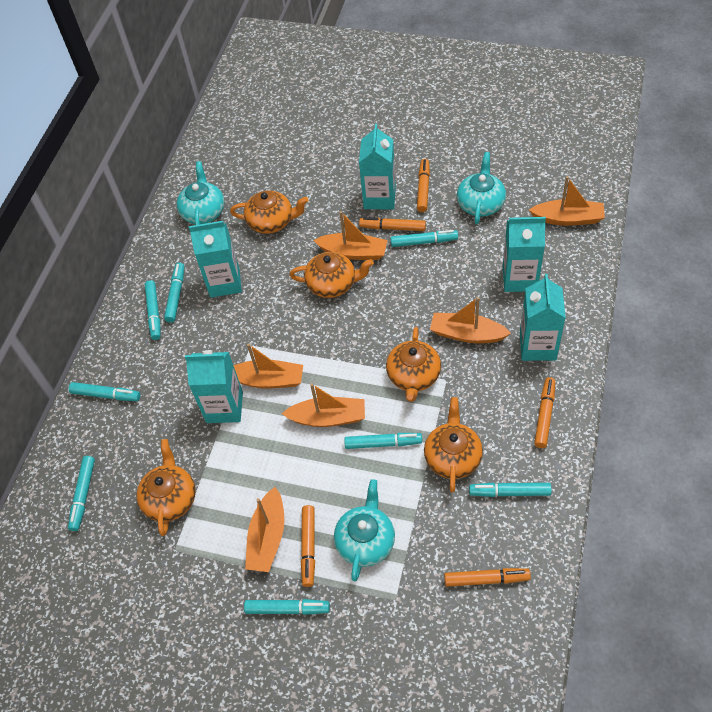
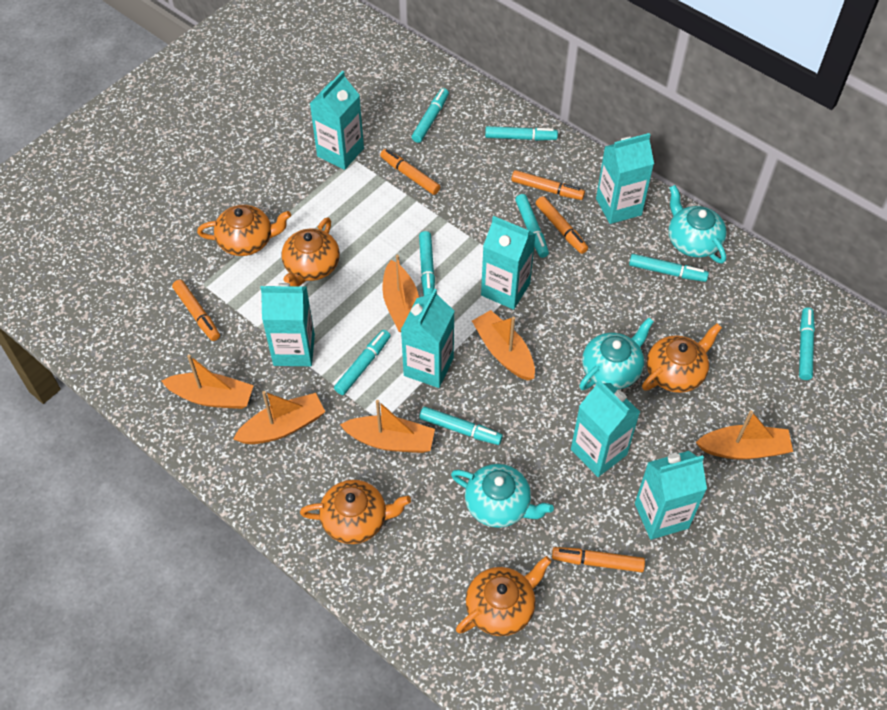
turquoise carton: [185,350,243,423] [189,221,242,298] [359,124,396,209] [503,217,546,292] [520,274,566,361] = 5 -> [260,283,315,366] [310,71,364,170] [401,289,454,388] [481,216,536,310] [571,380,640,477] [596,133,654,224] [635,451,707,540] = 7

